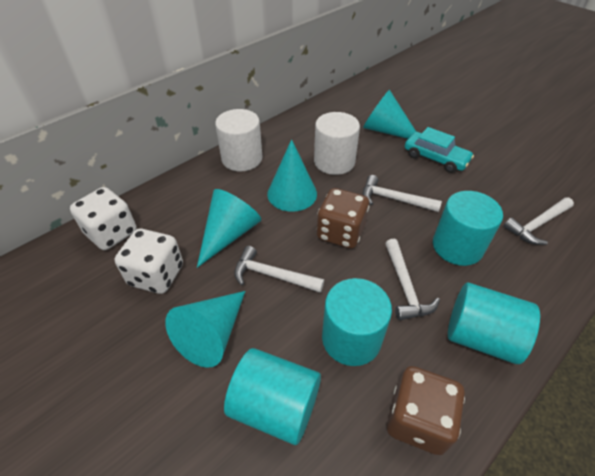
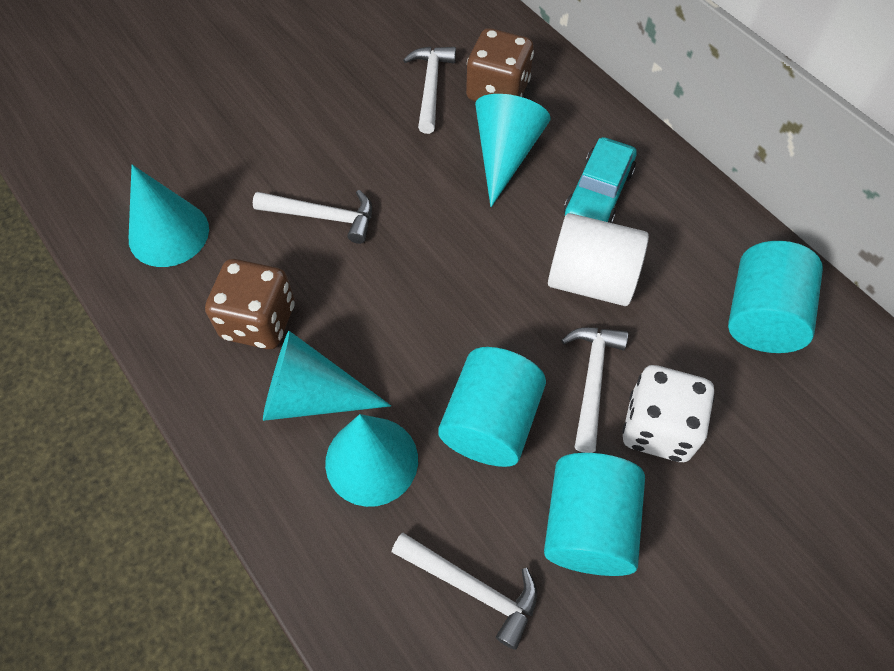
turquoise cylinder: [224,348,321,445] [322,278,392,366] [433,191,503,266] [448,283,540,364] = 4 -> [438,347,546,467] [544,453,645,576] [728,241,823,353] = 3
white cylinder: [215,109,263,171] [314,112,360,175] = 2 -> [548,213,649,306] = 1
white dice: [70,187,136,250] [115,229,183,294] = 2 -> [622,365,715,462] = 1

